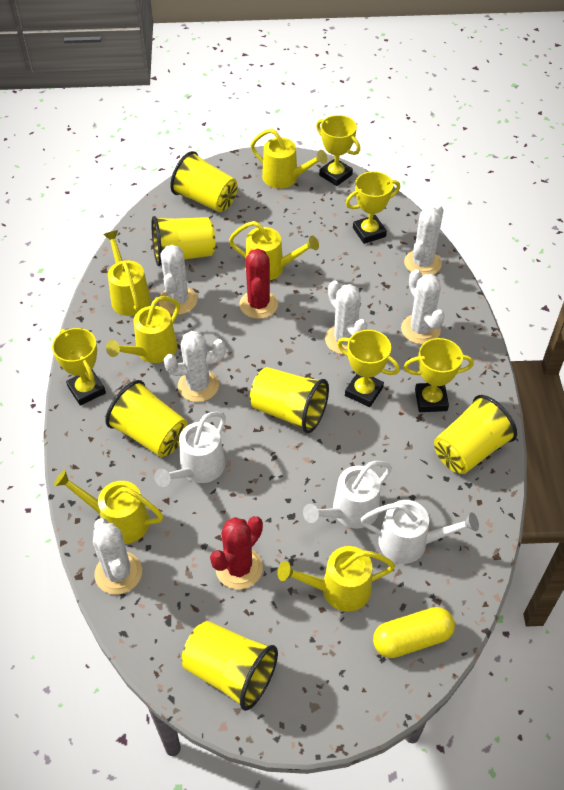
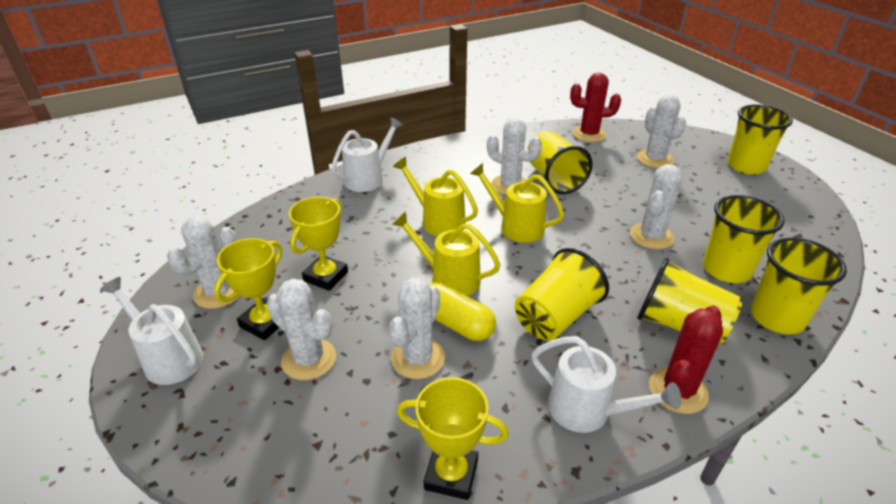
yellow trophy: [52,328,106,406] [316,115,360,186] [337,330,400,407] [346,171,400,244] [404,338,474,412] = 5 -> [214,238,282,340] [289,197,348,291] [397,377,509,500] = 3
yellow watering can: [54,470,163,544] [103,230,151,316] [106,296,180,363] [229,221,319,280] [251,129,327,188] [277,546,395,612] = 6 -> [392,211,500,296] [393,157,478,236] [470,163,564,243] = 3

